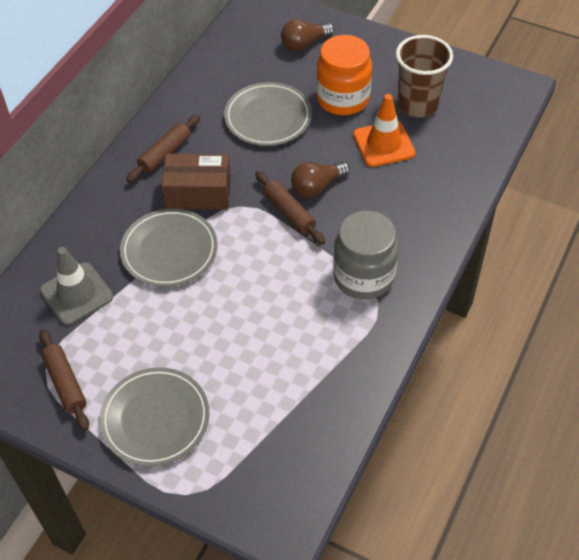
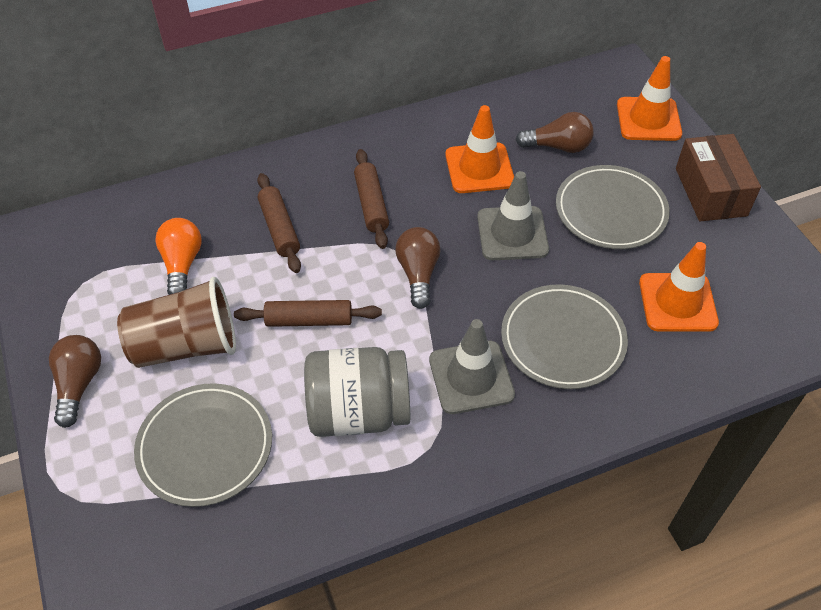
brown light bulb: [281,19,334,52] [291,161,350,198] = 2 -> [49,335,101,428] [395,227,440,309] [516,112,594,153] = 3
grey traffic cone: [40,247,113,325] = 1 -> [429,319,515,414] [477,171,549,260] = 2
orange jar: [316,35,372,115] = 1 -> none = 0
orange light bulb: none = 0 -> [155,218,202,295] = 1
orange traffic cone: [353,94,415,167] = 1 -> [445,105,514,193] [617,56,682,141] [639,242,719,332] = 3

